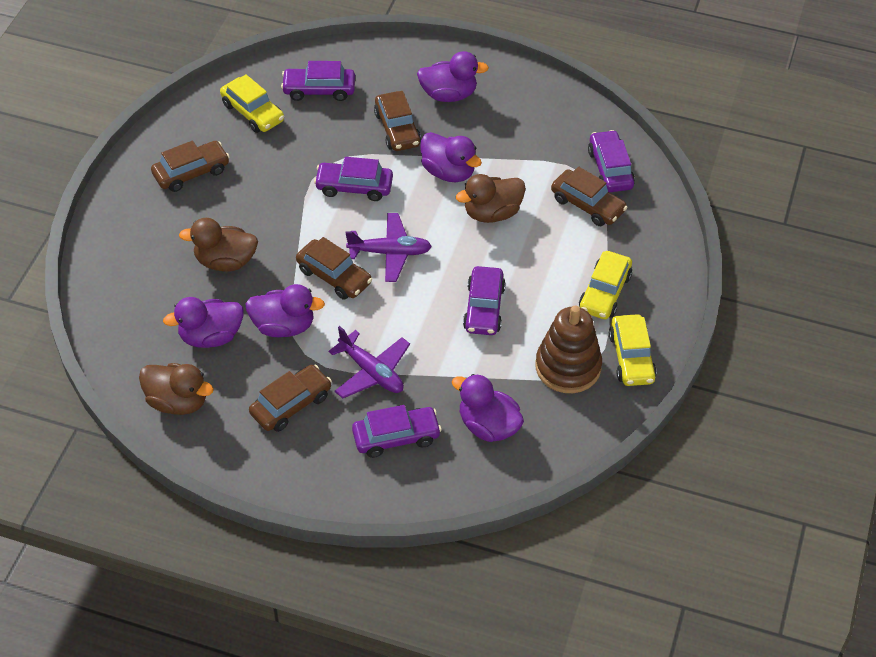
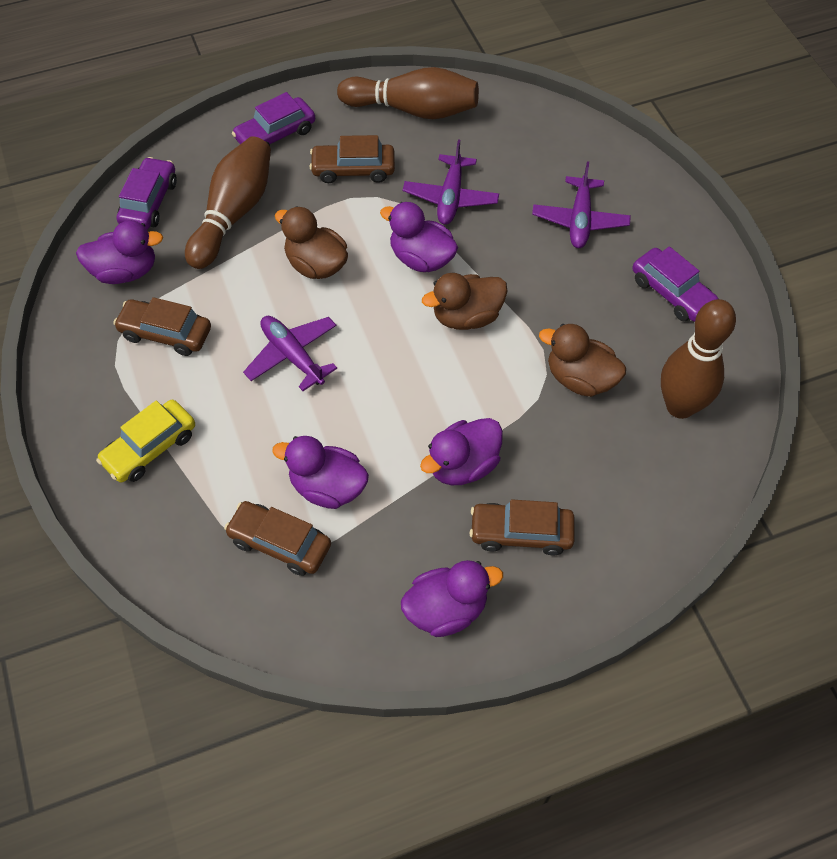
brown bowling pin: none = 0 -> [185,136,271,269] [337,67,479,119] [661,299,736,419] = 3
brown car: [151,141,230,192] [249,365,332,432] [296,237,372,300] [374,91,421,151] [551,167,628,226] = 5 -> [113,297,211,356] [224,501,331,576] [309,135,395,183] [470,499,575,555] = 4
brown stacking toy: [535,306,602,393] = 1 -> none = 0
purple car: [281,61,355,101] [314,157,393,201] [352,405,442,458] [463,266,506,335] [588,130,635,192] = 5 -> [117,157,177,230] [232,92,315,146] [632,246,718,322] = 3
purple plane: [329,326,410,398] [346,213,432,282] = 2 -> [243,316,337,391] [403,140,499,225] [532,161,631,248] = 3
yellow car: [220,74,284,133] [579,251,632,319] [609,314,657,386] = 3 -> [96,400,195,483] = 1

